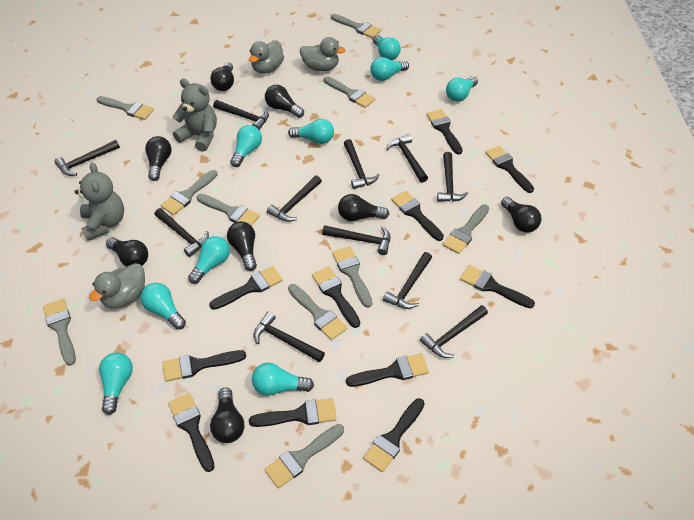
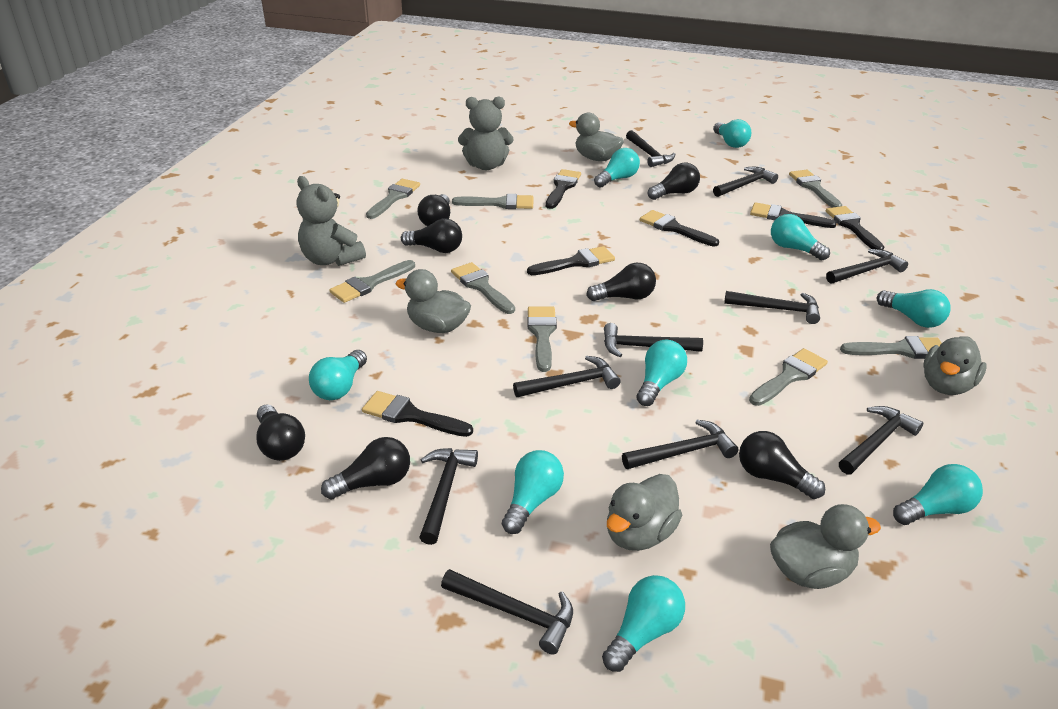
black brush: [163,350,246,382] [168,393,215,472] [209,266,283,310] [249,398,337,427] [312,267,360,328] [346,353,429,387] [363,398,425,472] [391,191,444,241] [426,109,463,155] [460,265,535,308] [485,146,534,193] = 11 -> [362,391,473,437] [527,246,615,275] [546,169,581,209] [640,210,719,247] [750,202,837,228] [826,206,884,250] = 6
black hammer: [54,140,120,176] [154,208,209,257] [213,100,269,130] [254,312,325,362] [267,175,322,222] [322,225,390,255] [344,139,380,189] [383,252,432,309] [386,134,428,183] [420,305,488,358] [437,152,468,202] = 11 -> [419,448,478,545] [441,569,573,655] [513,356,620,397] [604,323,703,357] [622,420,739,469] [626,130,675,167] [713,167,778,197] [724,291,820,324] [826,249,908,284] [839,406,923,474] = 10
black light bulb: [106,237,148,267] [145,136,172,181] [210,62,234,91] [210,388,244,443] [227,221,257,271] [265,85,304,118] [338,194,389,221] [501,197,541,233] = 8 -> [256,404,305,461] [321,437,410,499] [401,219,462,253] [417,194,450,226] [586,263,656,301] [648,162,700,200] [739,431,825,499] = 7
grey brush: [43,299,76,366] [96,96,154,120] [160,170,218,215] [197,194,260,226] [264,424,344,489] [288,284,347,340] [323,76,375,108] [331,14,381,38] [332,246,372,308] [442,204,489,254] = 10 -> [329,260,415,303] [366,179,420,219] [451,262,515,314] [452,194,534,209] [527,307,557,372] [749,348,828,406] [789,170,842,208] [840,336,942,359] = 8
grey duck: [89,263,145,309] [249,40,284,74] [300,37,346,71] = 3 -> [396,269,471,333] [569,112,624,161] [607,474,682,551] [770,504,881,589] [923,336,987,395] = 5

